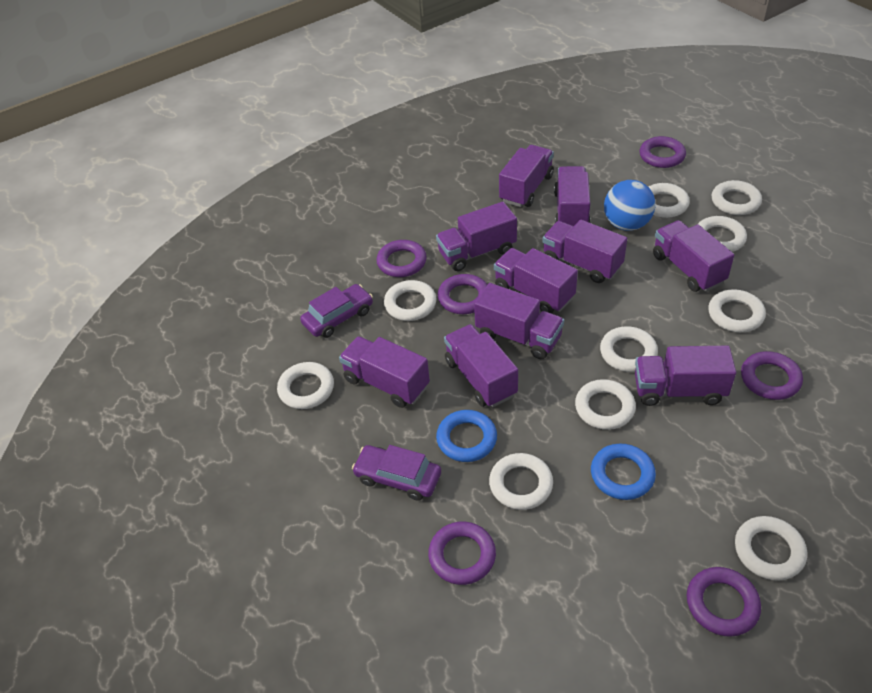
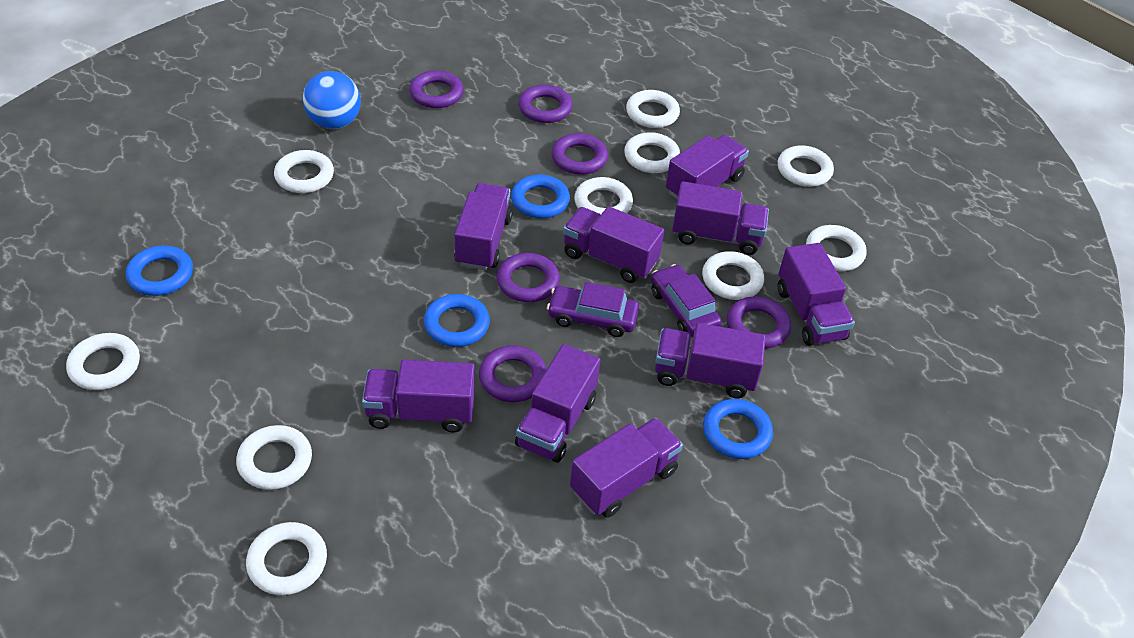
blue ring: [436,410,497,462] [591,443,656,500] = 2 -> [126,245,193,296] [424,294,490,347] [511,174,570,218] [703,399,773,459] = 4
purple truck: [339,336,430,408] [436,202,517,271] [444,324,518,407] [474,283,564,359] [494,248,578,314] [499,145,554,207] [542,220,627,283] [554,166,591,226] [635,346,736,406] [653,220,734,292] = 10 -> [362,360,475,433] [454,183,512,270] [515,344,600,463] [563,206,664,283] [570,418,683,518] [655,323,766,398] [666,135,749,200] [672,181,769,255] [778,243,855,346] = 9

